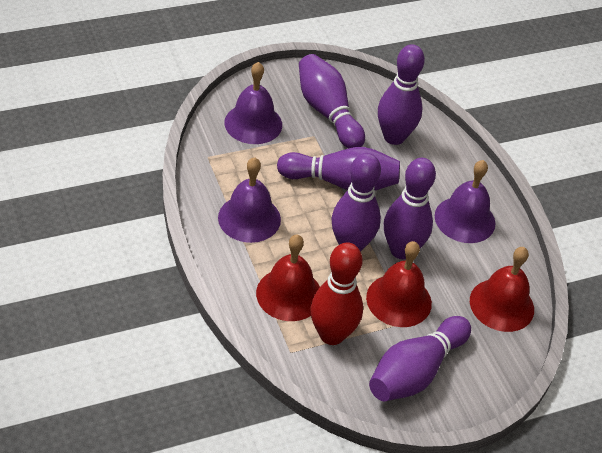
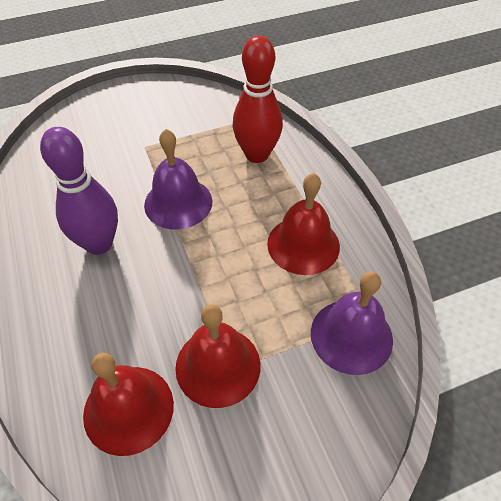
purple bell: [218,157,281,243] [224,62,282,144] [435,160,495,243] = 3 -> [144,129,213,229] [311,272,393,375] = 2
purple bowling pin: [277,147,400,190] [299,54,365,148] [331,153,381,251] [369,316,471,401] [378,44,425,145] [384,158,436,259] = 6 -> [40,127,118,255] = 1

